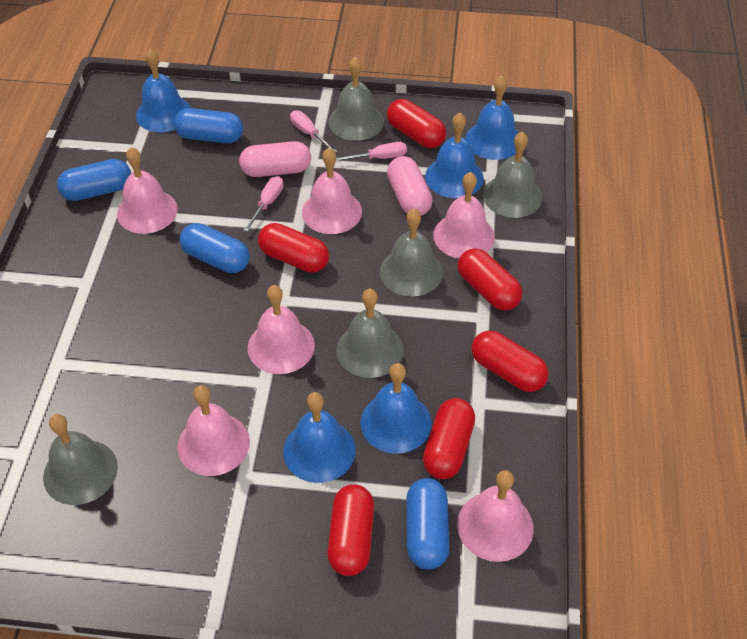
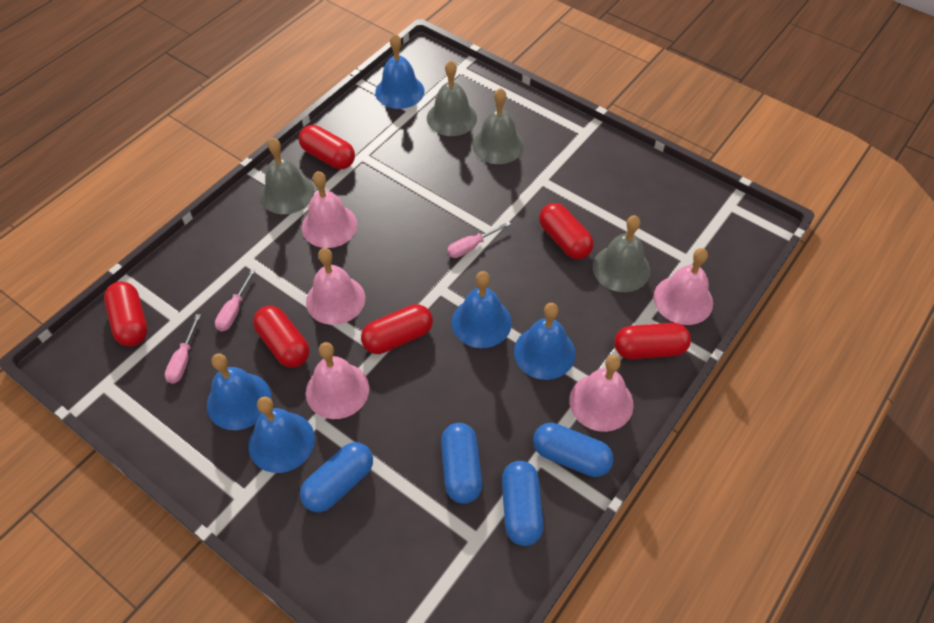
grey bell: [43,414,118,505] [329,57,384,141] [336,289,404,378] [380,209,443,297] [483,132,542,218] = 5 -> [260,138,314,214] [427,60,477,136] [472,88,524,164] [593,215,650,292] = 4
pink bell: [117,147,178,234] [177,385,250,476] [248,285,315,374] [302,148,362,234] [433,172,495,258] [457,470,534,562] = 6 -> [302,171,358,248] [306,248,365,325] [306,342,369,419] [569,355,634,432] [653,248,713,325] = 5
pink capsule: [239,141,311,177] [387,156,433,216] = 2 -> none = 0

